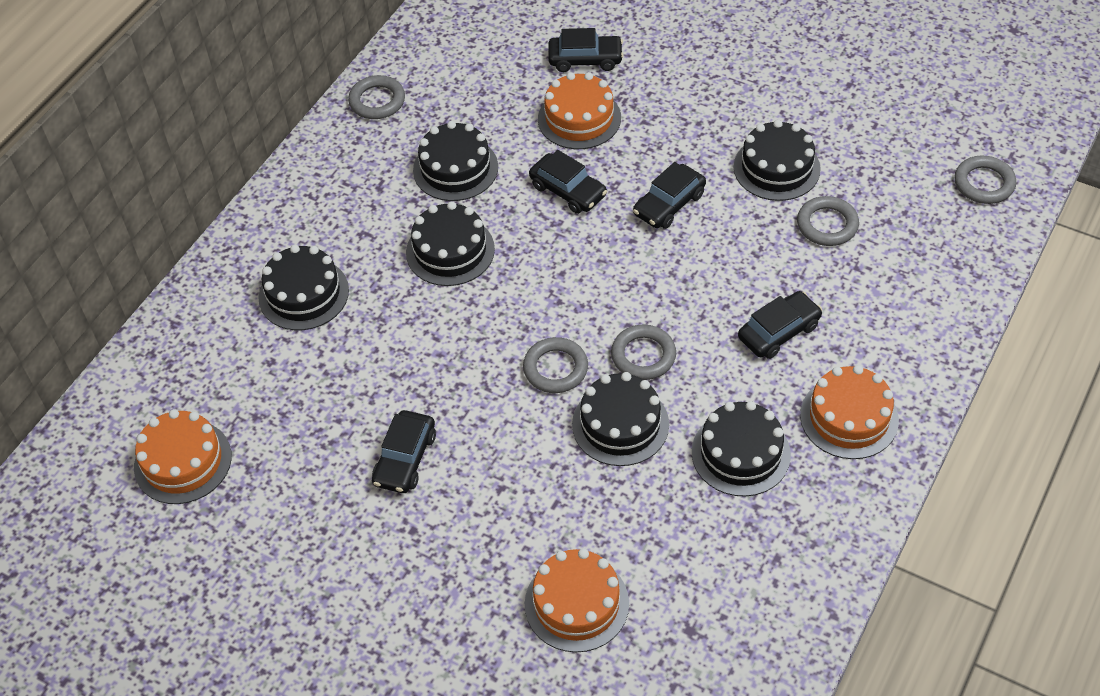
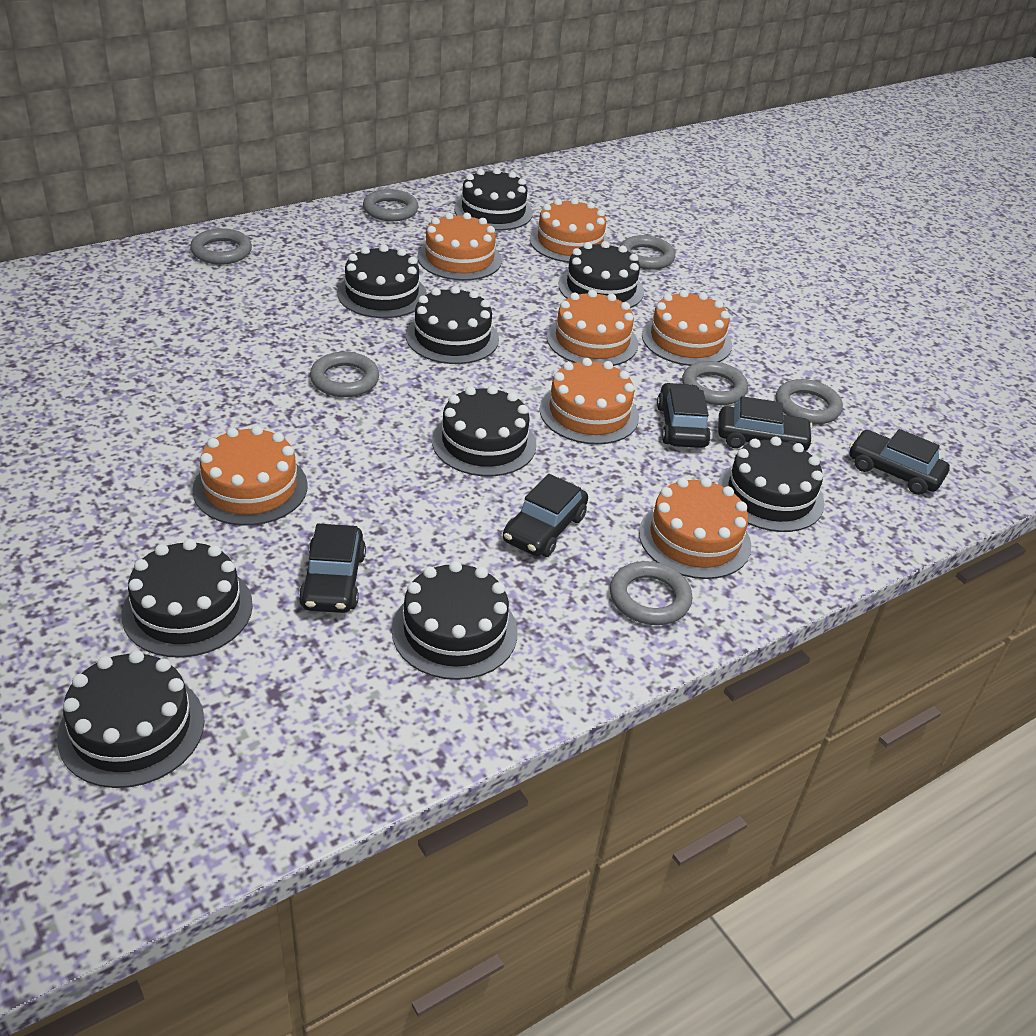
black cake: [258,245,349,330] [406,201,495,286] [413,121,498,201] [572,372,669,466] [692,401,791,497] [734,120,821,201] = 6 -> [57,650,205,788] [121,539,253,658] [337,245,427,318] [392,561,518,680] [406,286,499,364] [432,385,537,476] [454,168,533,230] [559,241,644,308] [718,437,824,532] = 9
grey ring: [348,75,405,119] [523,337,588,393] [611,325,676,380] [797,196,859,246] [954,156,1016,204] = 5 -> [190,228,252,265] [310,352,379,397] [363,189,418,221] [610,561,692,625] [620,235,675,270] [682,361,748,405] [776,379,843,424] = 7
orange cake: [134,409,232,504] [525,548,629,652] [538,72,621,149] [800,365,899,459] = 4 -> [192,426,308,526] [417,213,502,281] [530,198,611,263] [540,358,639,444] [547,290,638,366] [639,477,751,579] [642,290,732,366] = 7

